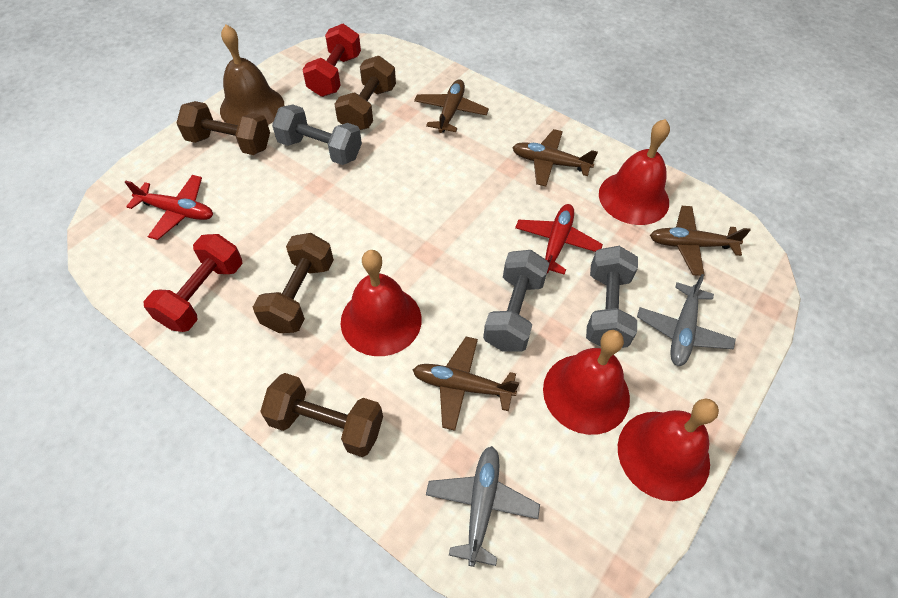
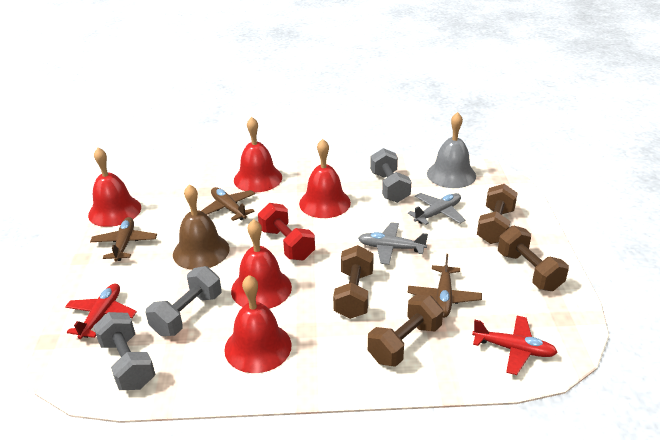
brown plane: [413,337,519,431] [414,79,489,133] [512,129,598,186] [650,206,751,276] = 4 -> [90,217,157,261] [201,187,255,221] [408,254,482,318] = 3
grey bell: none = 0 -> [427,112,476,188] = 1
red bell: [341,250,422,356] [543,330,630,435] [599,119,670,225] [618,399,719,501] = 4 -> [88,147,141,227] [224,275,291,373] [231,219,292,309] [234,117,282,193] [299,139,351,218] = 5
red dumbbell: [143,234,243,332] [302,23,361,97] = 2 -> [258,203,315,260] = 1

